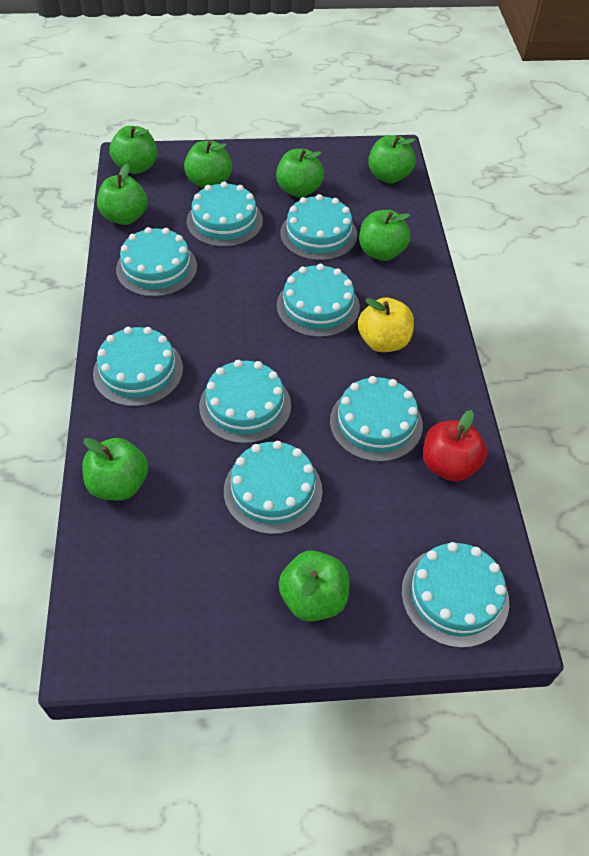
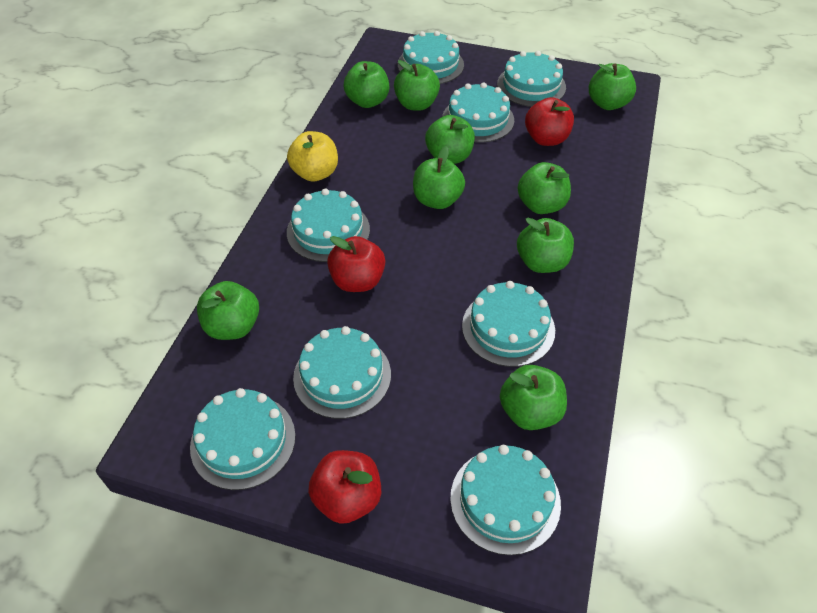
green apple: [82,438,148,501] [97,164,148,225] [109,126,157,174] [184,141,232,188] [276,149,324,198] [278,551,349,622] [359,210,411,261] [368,135,416,183] = 8 -> [197,281,259,340] [343,61,389,108] [394,60,440,111] [413,146,465,209] [425,115,475,164] [500,365,567,430] [517,218,574,273] [518,162,571,214] [589,63,636,110] = 9
red apple: [423,410,487,481] = 1 -> [308,450,381,524] [327,236,385,292] [525,97,574,146] = 3
turquoise cake: [93,327,183,407] [116,227,197,297] [187,182,263,247] [199,360,291,444] [224,441,323,534] [277,264,360,337] [280,194,357,261] [330,376,423,462] [402,542,509,648] = 9 -> [190,388,296,490] [287,189,370,262] [293,326,391,419] [398,31,464,84] [442,82,514,143] [450,445,561,555] [462,281,555,367] [497,51,566,107] = 8

